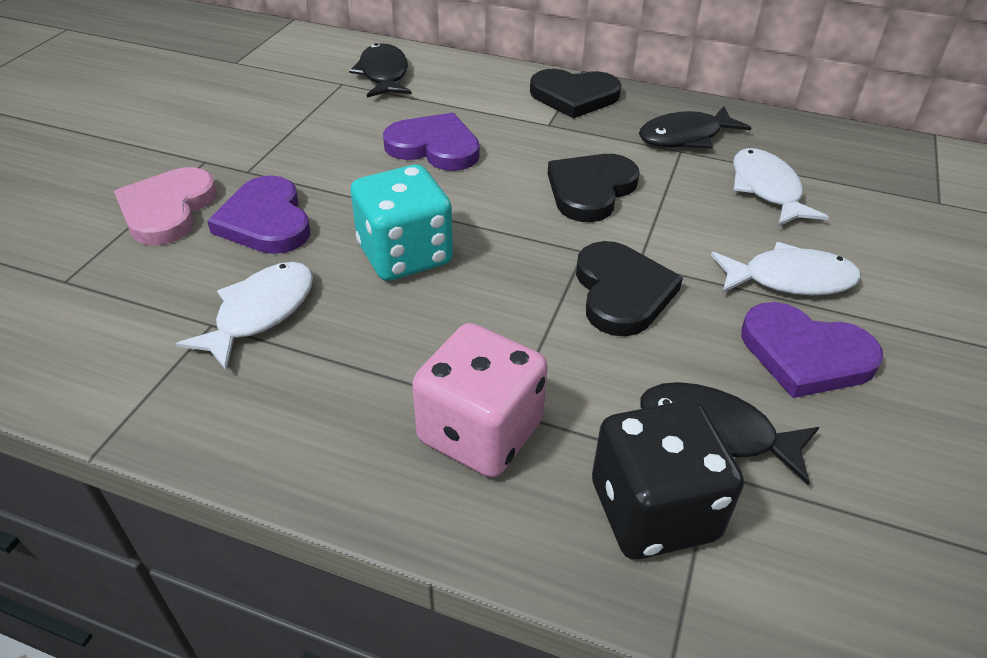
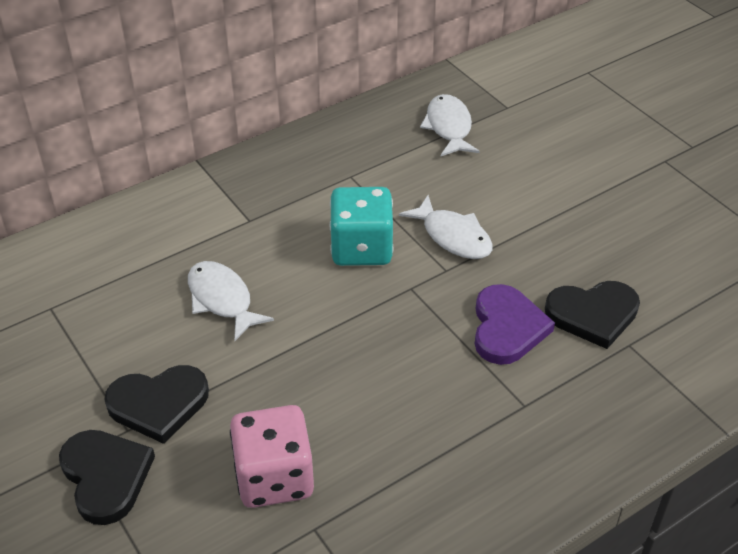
black dice: [592,400,744,560] = 1 -> none = 0
black fish: [349,43,412,98] [639,106,752,149] [640,382,819,485] = 3 -> none = 0
pink heart: [114,167,217,245] = 1 -> none = 0
purple heart: [207,175,310,254] [383,113,480,171] [741,302,883,398] = 3 -> [475,284,555,365] = 1

